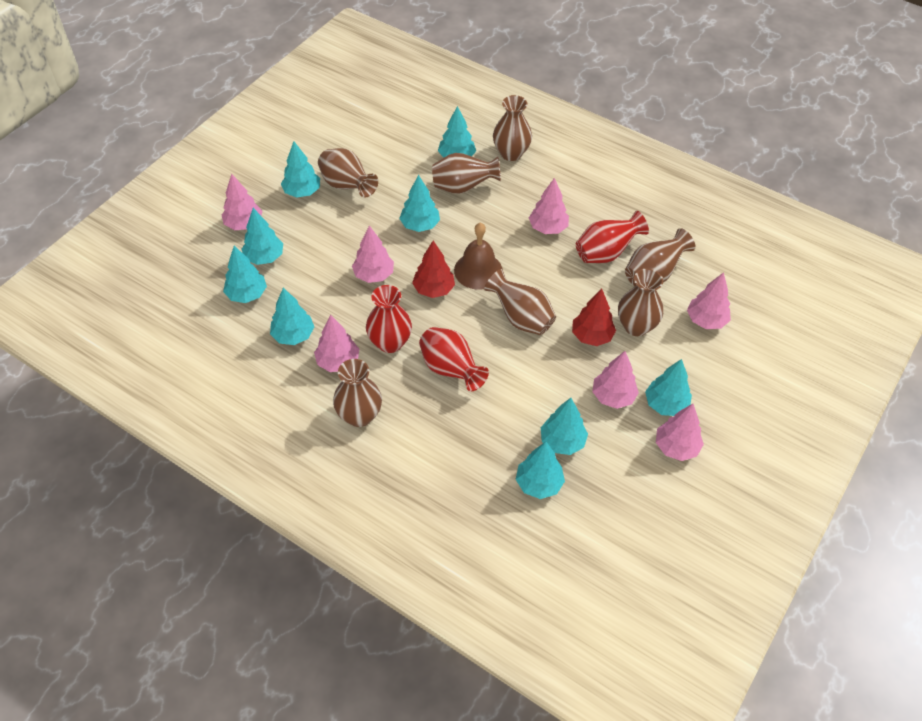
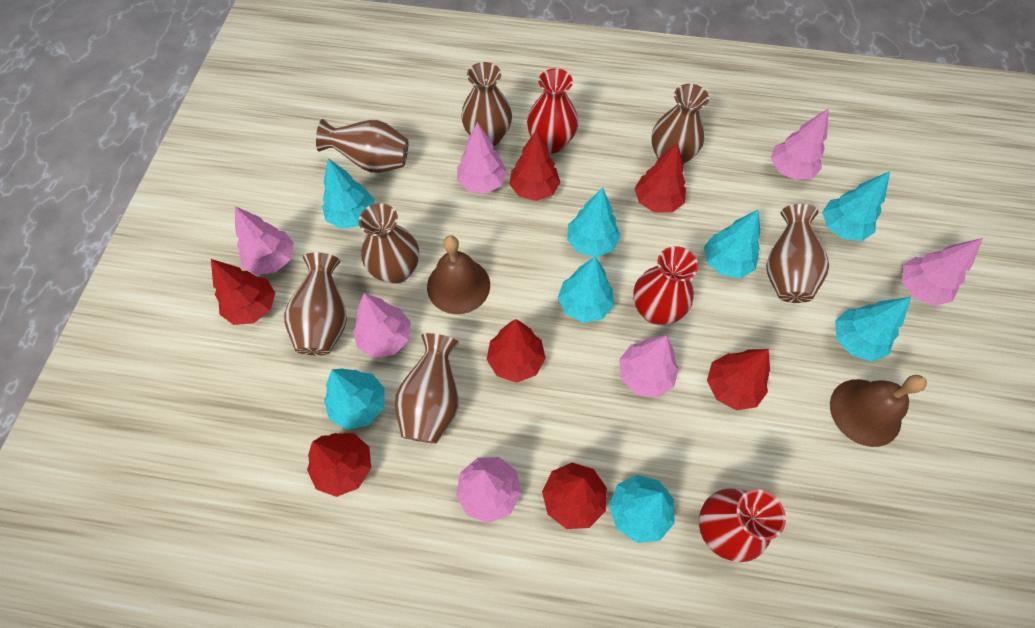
brown bell: [454,222,502,290] = 1 -> [427,235,490,314] [830,375,927,447] = 2
red tree: [412,241,455,298] [572,289,616,346] = 2 -> [211,259,275,325] [307,433,371,497] [487,319,546,383] [509,129,560,201] [542,463,607,529] [634,143,686,213] [707,349,770,410] = 7
turquoise tree: [223,246,267,303] [241,208,283,265] [270,288,314,345] [281,141,320,198] [399,175,440,232] [438,106,476,158] [515,442,565,499] [541,398,588,455] [645,359,692,416] = 9 -> [322,158,375,229] [324,369,385,430] [558,256,614,323] [567,187,620,257] [609,475,675,543] [704,210,760,278] [822,171,890,241] [835,297,911,362] = 8

